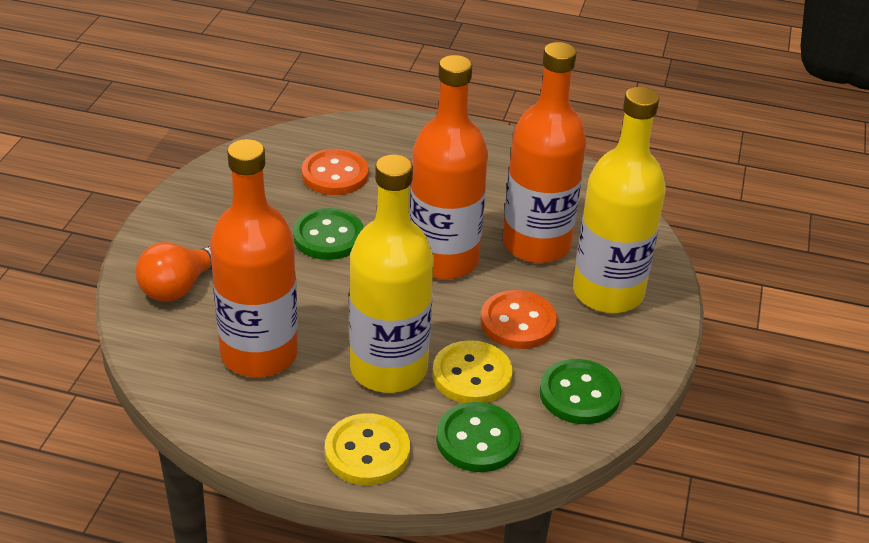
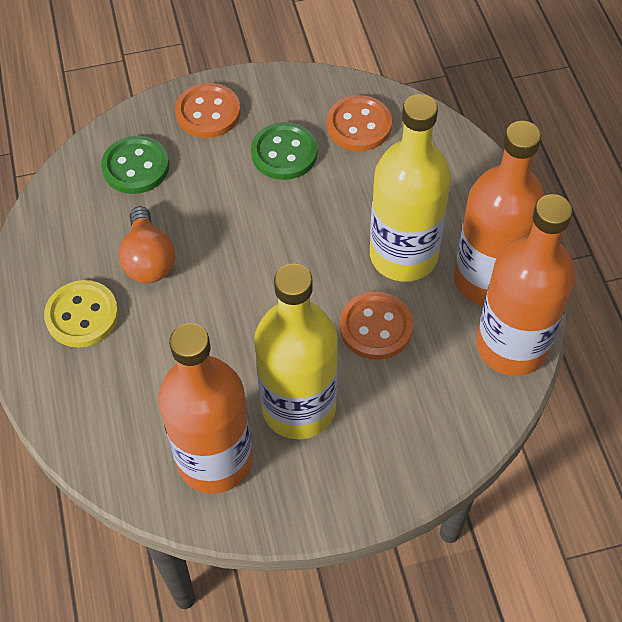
green button: [293,208,364,260] [436,402,521,472] [540,359,621,424] = 3 -> [101,136,169,194] [251,122,318,180] = 2
orange button: [302,149,369,195] [481,290,557,349] = 2 -> [175,83,240,138] [327,95,392,151] [340,291,413,360] = 3
yellow button: [325,413,410,485] [432,340,512,403] = 2 -> [44,280,119,348] = 1

